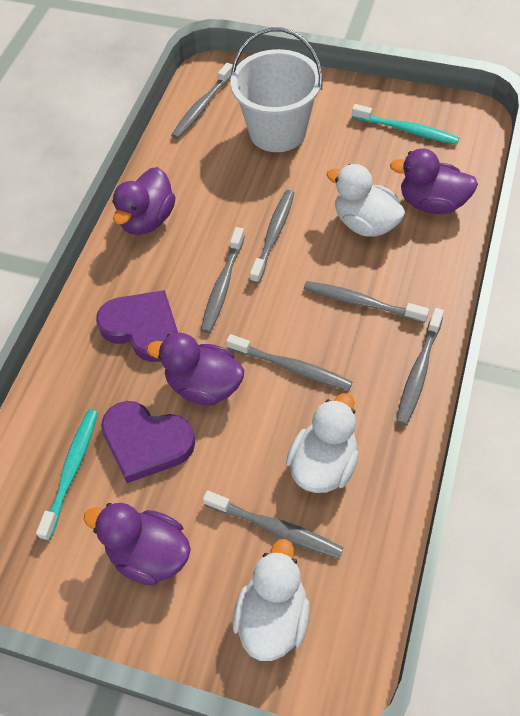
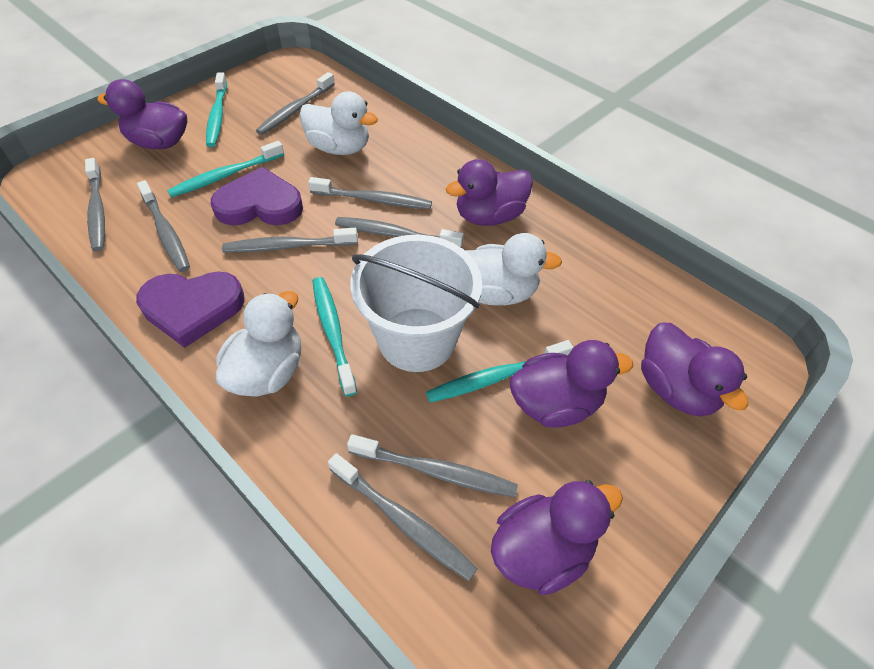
grey toothbrush: [171,63,233,139] [201,227,245,333] [203,491,343,559] [226,334,353,390] [250,190,294,284] [304,281,429,323] [396,308,444,425] = 7 -> [85,158,105,252] [137,180,190,272] [222,228,358,253] [256,72,335,135] [308,177,432,209] [328,453,478,581] [335,217,464,247] [347,434,518,497] = 8
purple duck: [84,503,191,586] [112,167,176,235] [147,333,244,406] [390,149,478,214] = 4 -> [97,79,187,149] [446,159,533,226] [491,480,623,595] [510,340,633,428] [641,323,748,417] = 5
turquoise toothbrush: [36,410,98,541] [352,104,460,145] = 2 -> [167,141,284,197] [206,72,227,147] [313,277,357,396] [426,340,573,403] = 4

